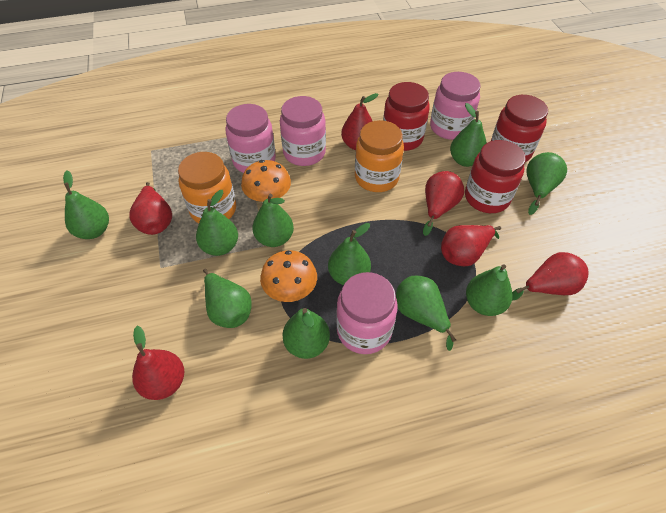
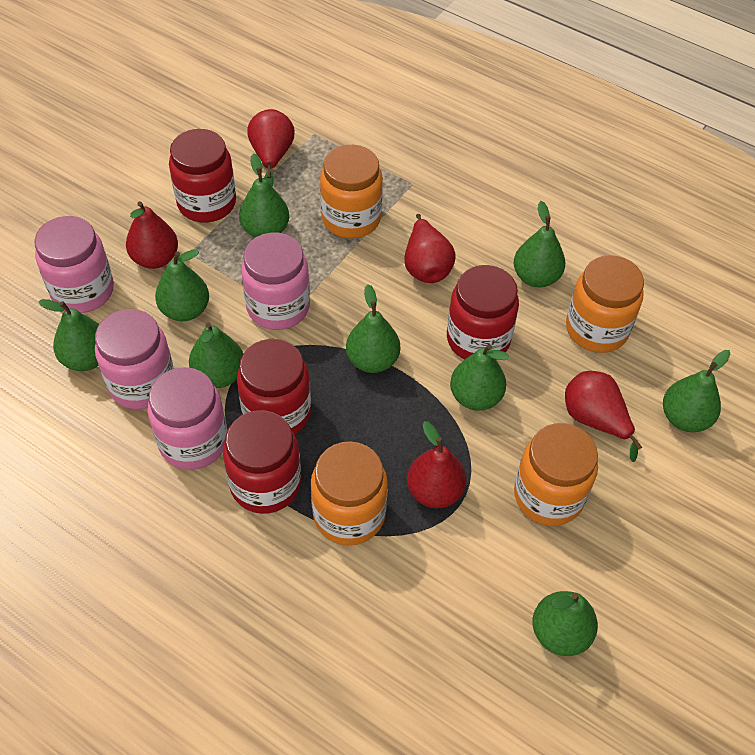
green pear: [63,170,109,239] [196,190,238,256] [203,269,252,328] [252,194,294,247] [283,308,330,359] [328,223,371,285] [396,276,456,351] [450,103,487,167] [466,264,512,316] [526,152,567,215] = 10 -> [38,299,99,371] [155,249,209,321] [189,322,243,388] [239,153,289,238] [346,284,400,373] [450,344,509,411] [514,201,565,287] [532,591,598,656] [663,350,731,432] = 9
orange jar: [178,152,236,223] [355,120,404,192] = 2 -> [311,441,388,546] [320,145,383,239] [514,423,598,526] [566,255,644,353] = 4
orange mushroom: [241,160,291,202] [260,250,317,302] = 2 -> none = 0
red jar: [383,82,430,151] [465,140,526,213] [491,95,548,162] = 3 -> [169,129,236,223] [223,410,301,514] [237,339,311,435] [447,265,519,360] = 4
red pear: [129,182,172,235] [132,326,185,400] [341,93,378,150] [423,171,464,236] [441,225,501,266] [512,252,588,301] = 6 -> [126,201,178,269] [247,109,295,187] [404,214,456,283] [407,421,466,508] [565,371,642,462] = 5

